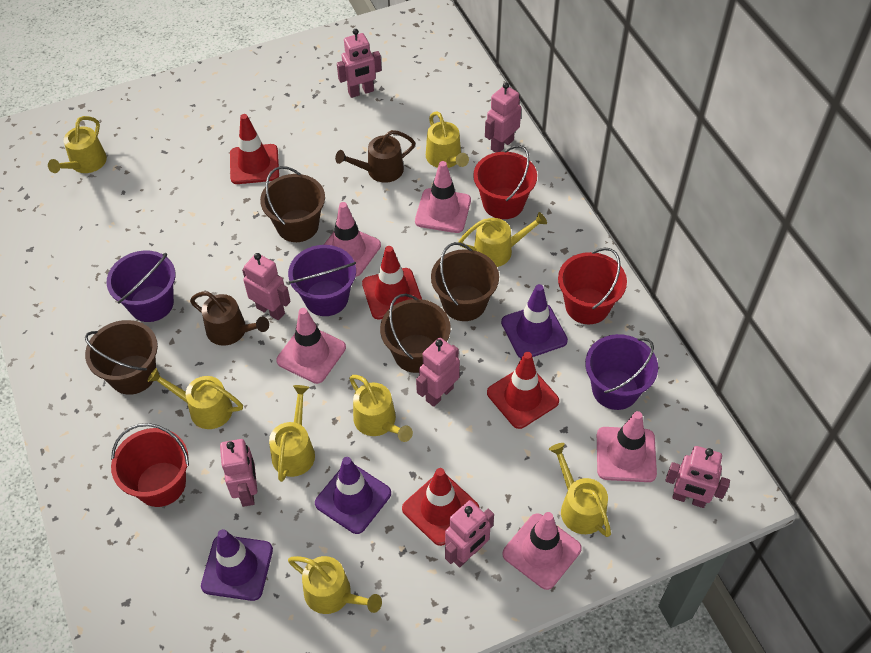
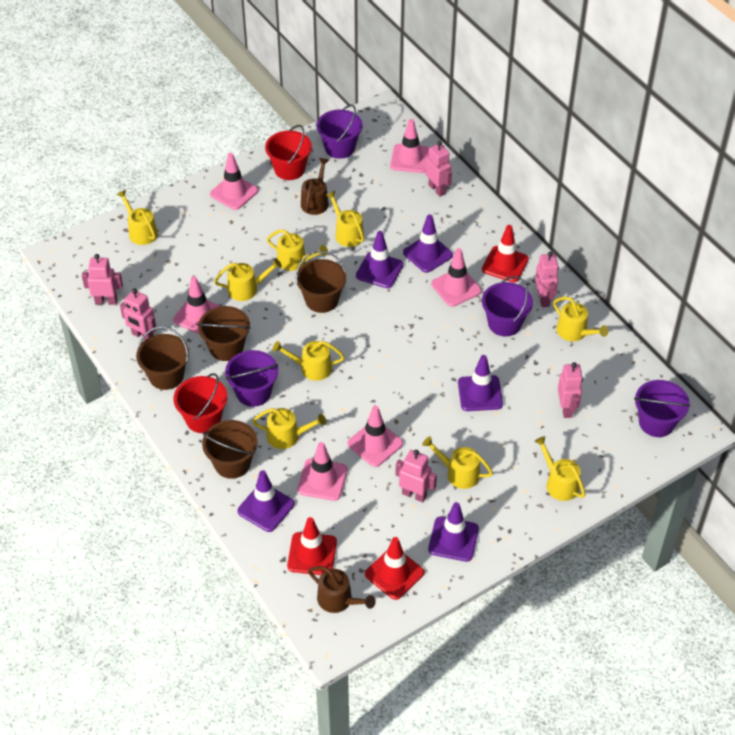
pink robot: [220,439,257,507] [242,253,291,320] [337,29,382,98] [416,338,460,407] [445,500,494,568] [485,82,521,153] [665,446,730,508] = 7 -> [82,254,123,305] [120,289,156,341] [395,450,437,502] [425,141,452,196] [535,251,559,307] [558,362,583,418] = 6
pink traffic cone: [276,308,346,384] [324,202,381,277] [415,161,471,233] [502,512,582,590] [597,411,657,482] = 5 -> [173,276,220,334] [210,153,258,210] [298,442,347,501] [347,406,403,467] [390,119,429,173] [431,248,481,307] = 6
purple bucket: [107,250,175,322] [288,245,356,316] [585,334,658,410] = 3 -> [225,350,278,407] [317,105,362,159] [482,276,533,337] [634,380,690,437] = 4
purple traffic cone: [201,529,273,601] [315,457,391,534] [501,284,568,358] = 3 -> [237,470,294,532] [356,231,403,288] [403,214,453,273] [428,502,479,562] [458,355,503,411] = 5
red bucket: [111,423,189,507] [473,145,537,219] [558,248,627,324] = 3 -> [173,373,228,433] [265,125,312,180] = 2
red traffic cone: [230,114,279,184] [362,246,422,319] [402,468,479,546] [487,352,559,429] = 4 -> [287,517,337,575] [365,537,424,600] [482,225,529,282] = 3
yellow watering can: [48,116,107,173] [148,368,243,429] [269,385,315,482] [288,556,382,614] [349,375,413,442] [426,111,469,168] [459,212,547,267] [549,443,611,537] = 8 -> [116,190,158,245] [214,258,282,301] [252,408,326,449] [267,229,328,271] [273,341,345,381] [326,191,364,247] [422,436,493,489] [534,436,585,501] [553,297,609,341] = 9

